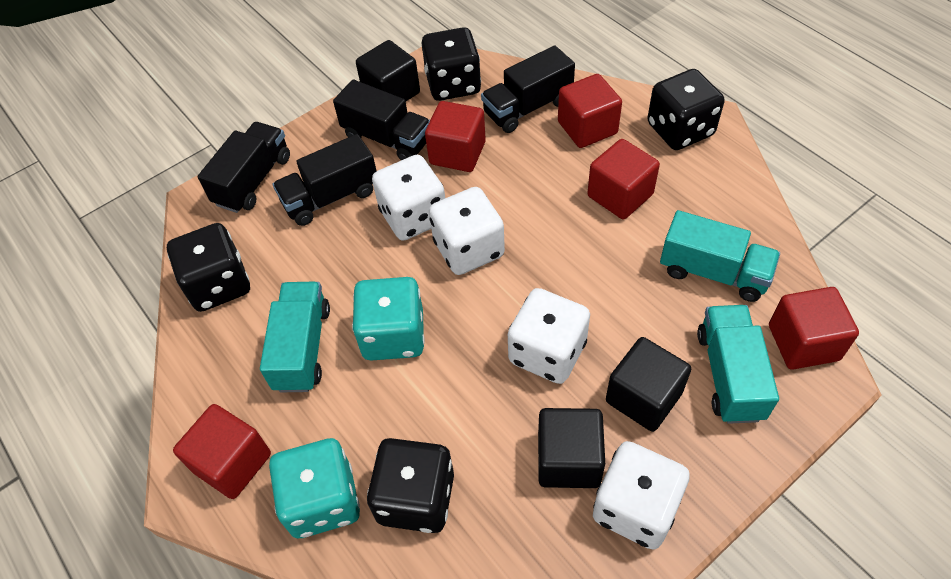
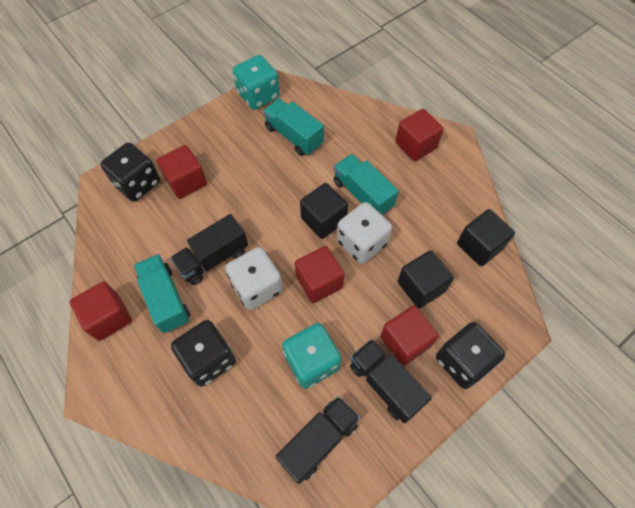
black dice: [167,223,250,312] [367,438,454,533] [422,27,481,101] [647,69,725,150] = 4 -> [100,142,160,202] [171,320,236,387] [436,322,505,389] = 3
black truck: [197,122,290,213] [273,134,376,226] [333,79,430,160] [481,45,575,133] = 4 -> [170,214,248,285] [275,396,360,484] [350,339,432,424] = 3
white dice: [372,155,445,241] [429,187,505,275] [508,288,590,384] [593,441,690,549] = 4 -> [225,247,283,310] [337,202,392,264] = 2

